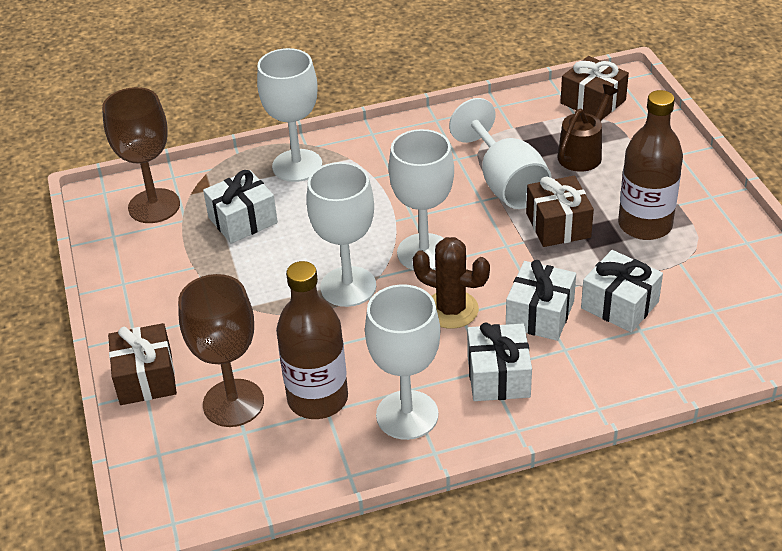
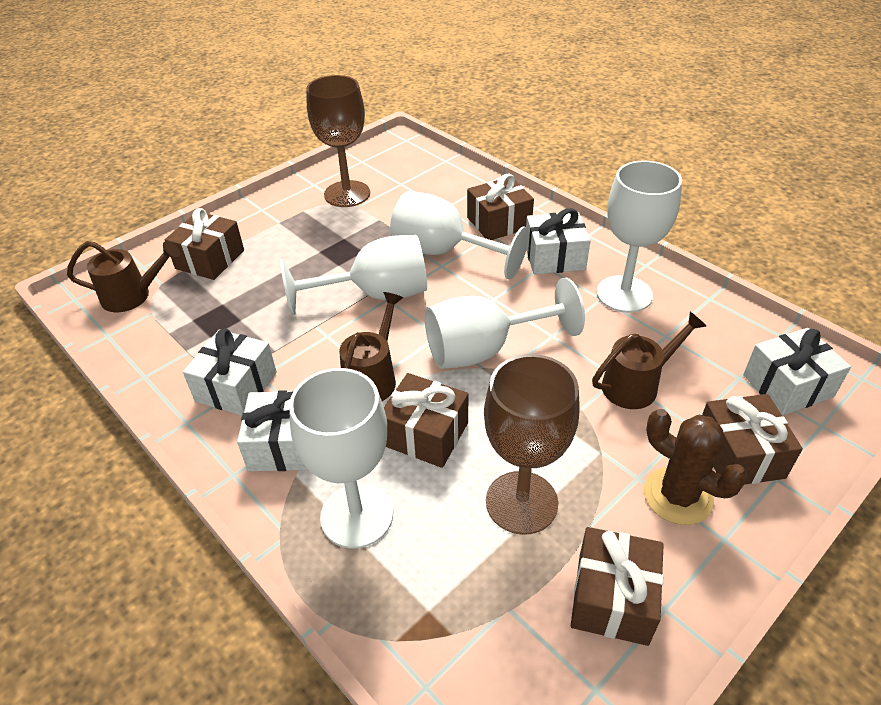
brown bottle: [276,261,348,419] [618,90,683,240] = 2 -> none = 0
brown gift: [108,323,177,405] [526,176,594,247] [560,56,629,119] = 3 -> [165,208,244,280] [384,373,468,468] [467,173,534,240] [571,527,664,646] [702,394,803,485] = 5
brown watering can: [558,84,619,172] = 1 -> [67,241,180,312] [339,292,403,401] [592,312,707,409] = 3

